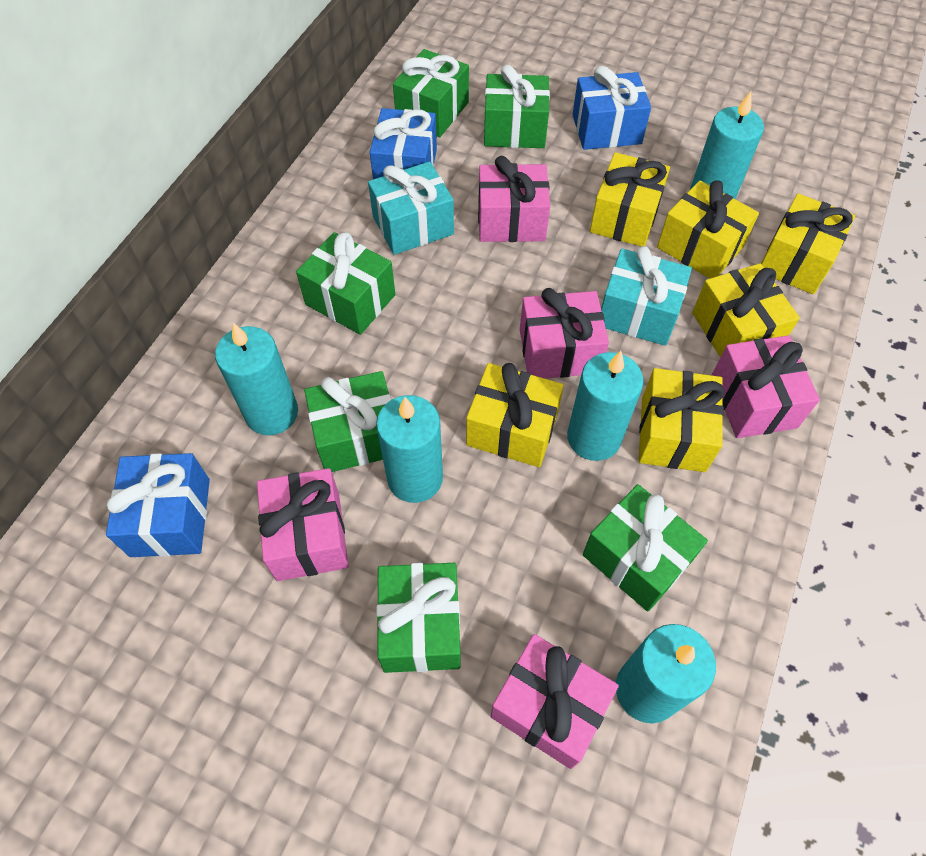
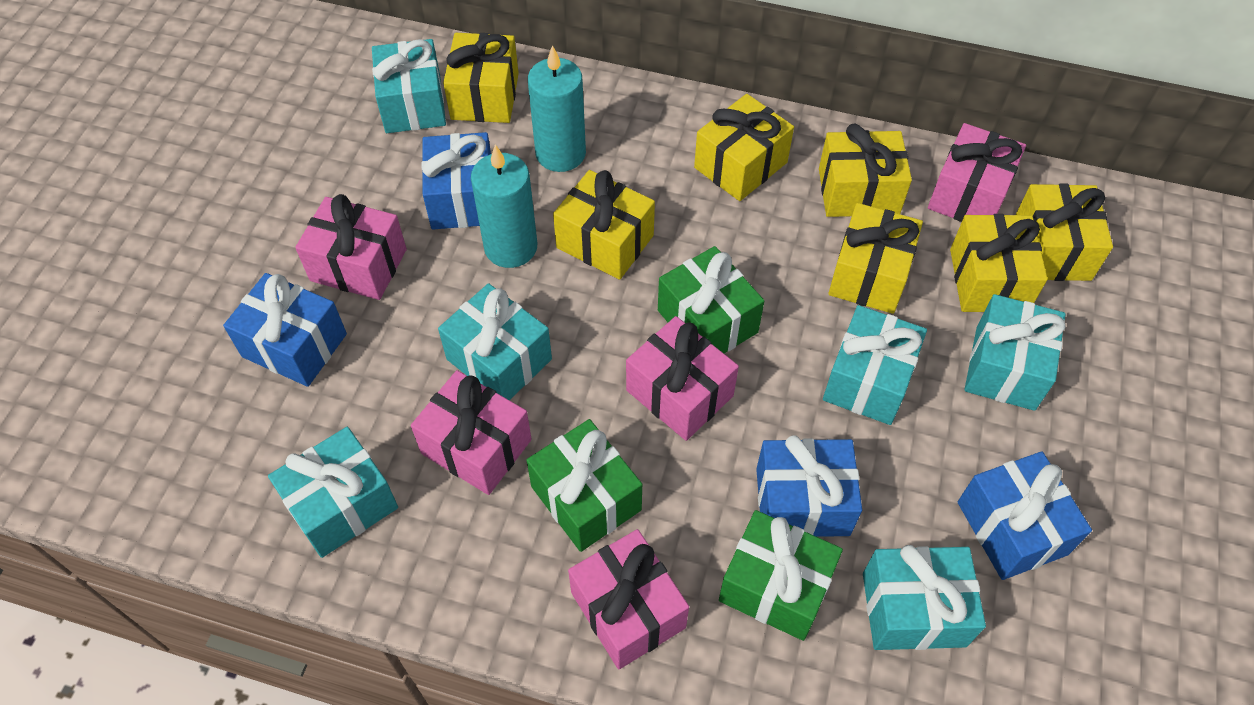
blue gift: [106,453,210,557] [370,108,437,179] [573,66,651,150] = 3 -> [223,273,347,387] [422,132,491,229] [756,435,862,537] [958,451,1092,580] = 4
green gift: [296,232,395,335] [304,371,392,472] [376,563,461,673] [393,49,469,137] [484,65,550,148] [583,484,708,612] = 6 -> [526,419,642,552] [658,246,764,353] [719,510,843,641] = 3
turquoise candle: [215,323,298,435] [376,395,443,503] [567,351,644,461] [616,624,716,723] [689,91,764,199] = 5 -> [471,144,537,268] [528,45,586,172] = 2
turquoise gift: [368,162,454,255] [601,246,692,346] = 2 -> [268,427,398,558] [372,39,446,133] [438,283,552,400] [823,305,927,425] [863,545,986,650] [964,294,1066,411] = 6
yellow gift: [466,363,564,467] [590,152,670,246] [639,368,725,472] [657,180,759,279] [692,263,800,357] [761,193,855,294] = 6 -> [443,33,519,123] [553,170,655,280] [694,94,794,201] [819,124,912,217] [828,203,923,314] [950,214,1048,312] [1016,183,1113,281] = 7

